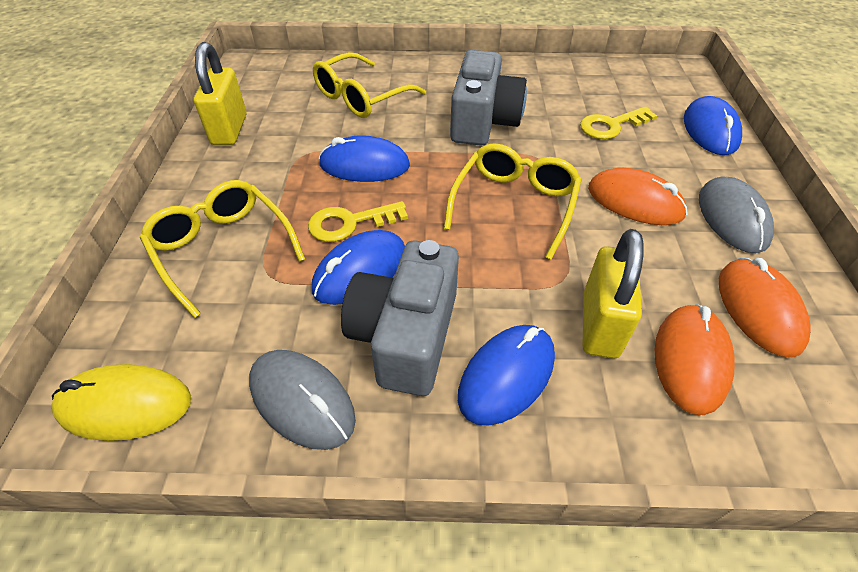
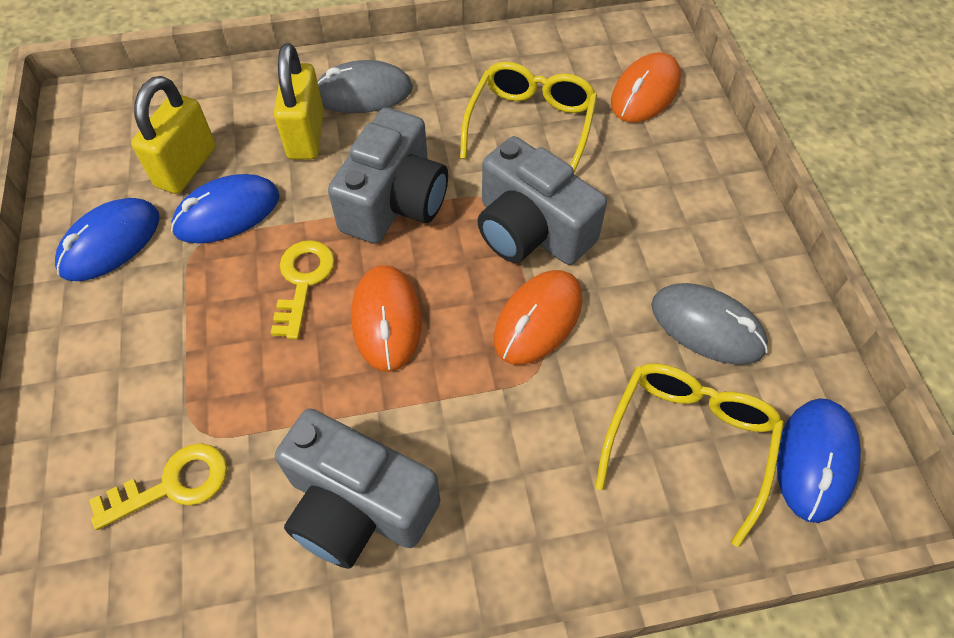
blue mouse: [312,230,405,305] [319,135,410,182] [458,325,555,426] [684,96,742,155] = 4 -> [55,198,159,281] [171,174,280,244] [777,398,861,523] = 3
grey camera: [341,240,459,396] [450,50,527,146] = 2 -> [275,408,440,569] [328,107,448,244] [477,136,607,265] = 3
yellow glasses: [140,180,305,318] [313,52,426,118] [444,143,582,260] = 3 -> [460,62,597,172] [595,363,784,547] = 2
yellow mouse: [51,364,191,441] = 1 -> none = 0

